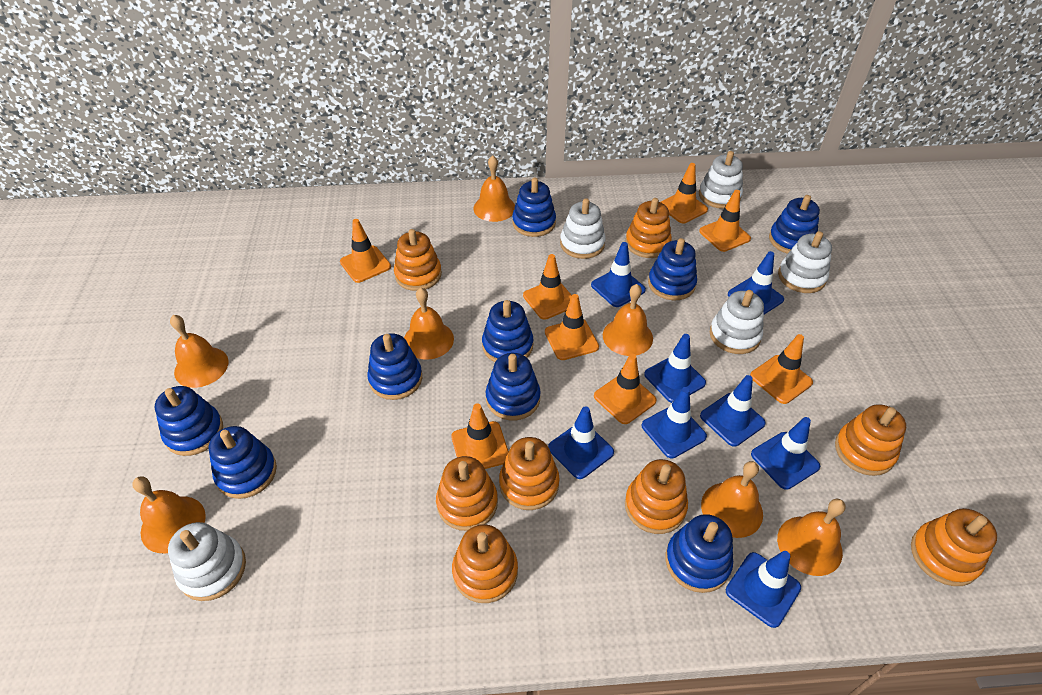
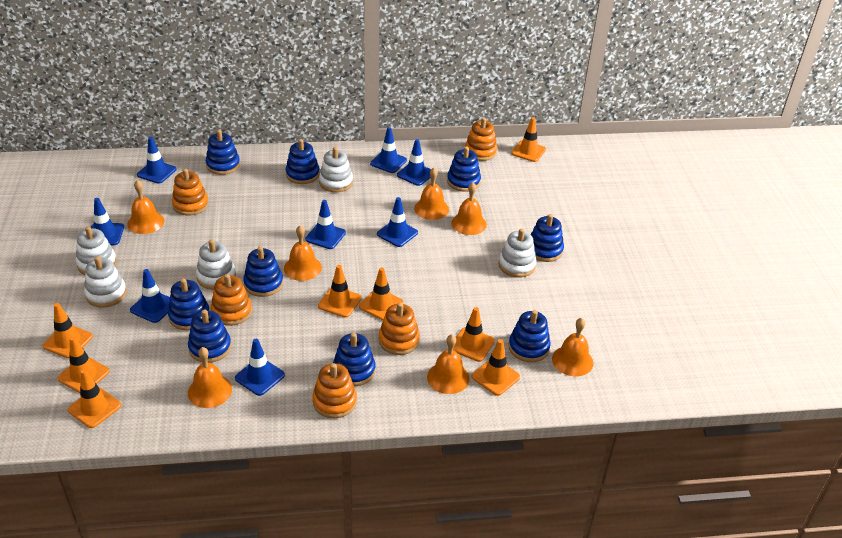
orange stacking toy: [394,229,442,291] [436,456,498,531] [452,524,518,603] [499,437,560,510] [625,198,672,258] [625,459,688,534] [835,404,906,476] [911,508,997,586] = 8 -> [172,169,209,216] [211,274,252,326] [312,363,357,418] [379,303,420,355] [465,117,497,161] = 5

